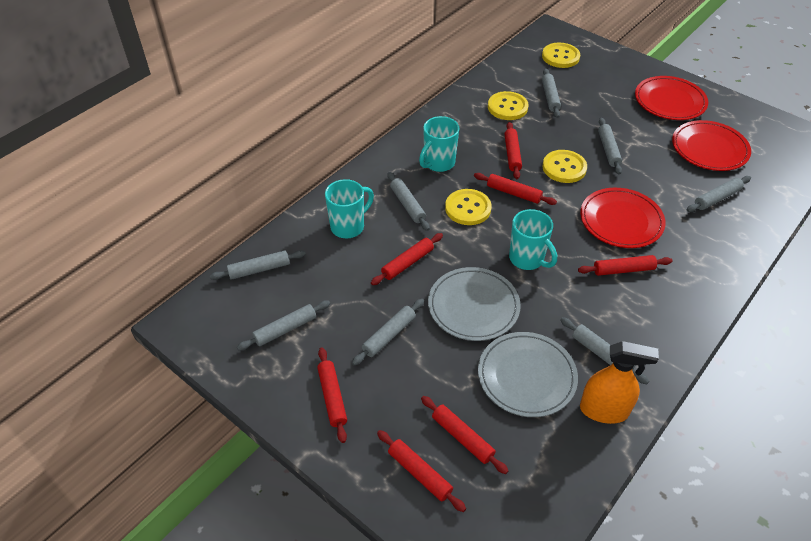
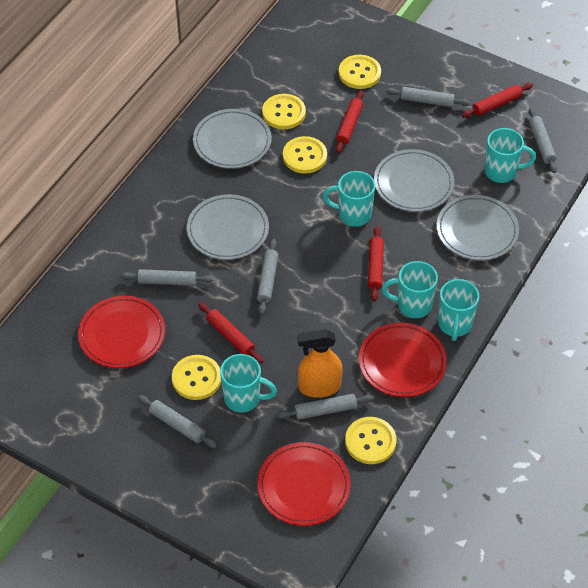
grey plate: [428,267,521,341] [478,332,578,417] = 2 -> [187,194,269,260] [193,109,272,169] [374,149,455,212] [436,195,519,260] = 4
grey rolling pin: [210,250,306,280] [237,301,330,351] [352,299,424,366] [387,172,430,231] [542,69,561,118] [560,317,649,384] [598,118,622,174] [687,176,751,212] = 8 -> [121,269,213,286] [138,395,217,448] [257,239,278,315] [277,394,374,420] [386,87,470,107] [529,107,557,173] = 6
red rolling pin: [317,348,347,443] [371,233,443,285] [377,430,466,512] [421,396,508,474] [474,173,557,205] [504,122,522,179] [578,255,673,276] = 7 -> [199,302,263,363] [336,90,363,153] [368,226,384,301] [462,83,533,118] = 4
turquoise mug: [325,179,374,238] [419,116,459,172] [509,209,557,270] = 3 -> [220,354,277,413] [323,171,375,227] [381,261,438,318] [438,279,479,341] [484,128,536,183] = 5
yellow button: [445,189,491,225] [488,91,529,120] [542,43,580,68] [543,150,587,183] = 4 -> [172,355,221,400] [262,94,306,129] [283,136,327,174] [339,55,381,89] [345,417,396,464] = 5

